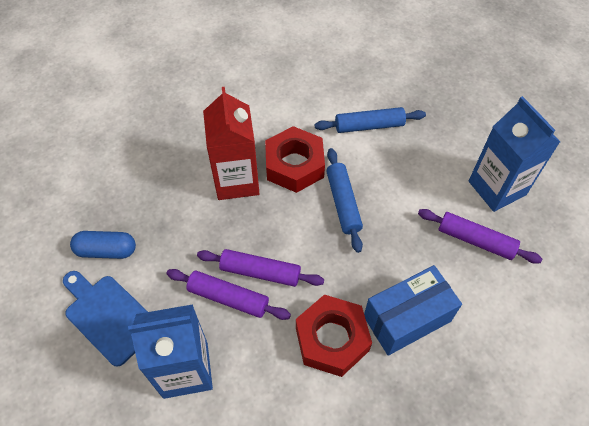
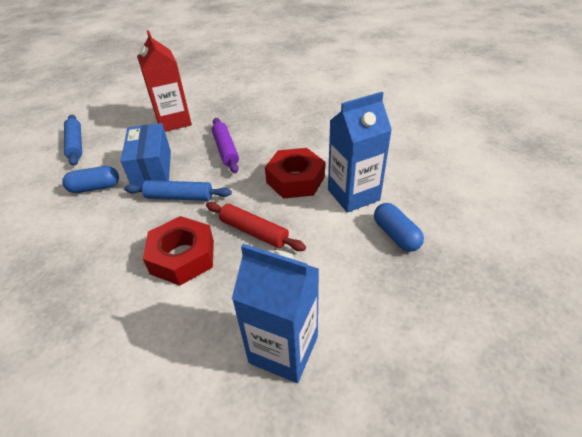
blue capsule: [70,231,136,259] = 1 -> [62,166,119,193] [374,203,424,252] = 2
blue cutting board: [63,271,148,367] = 1 -> none = 0
purple rolling pin: [166,269,291,320] [197,249,324,287] [418,209,542,264] = 3 -> [212,118,239,173] = 1
red rolling pin: none = 0 -> [206,202,306,251] = 1

